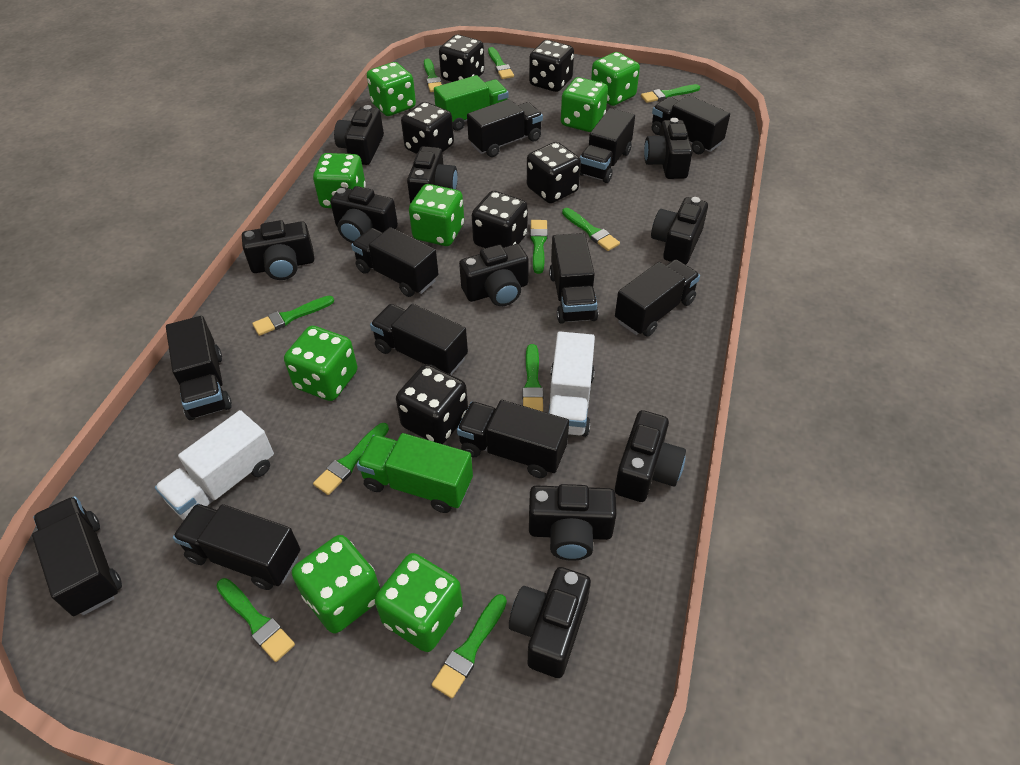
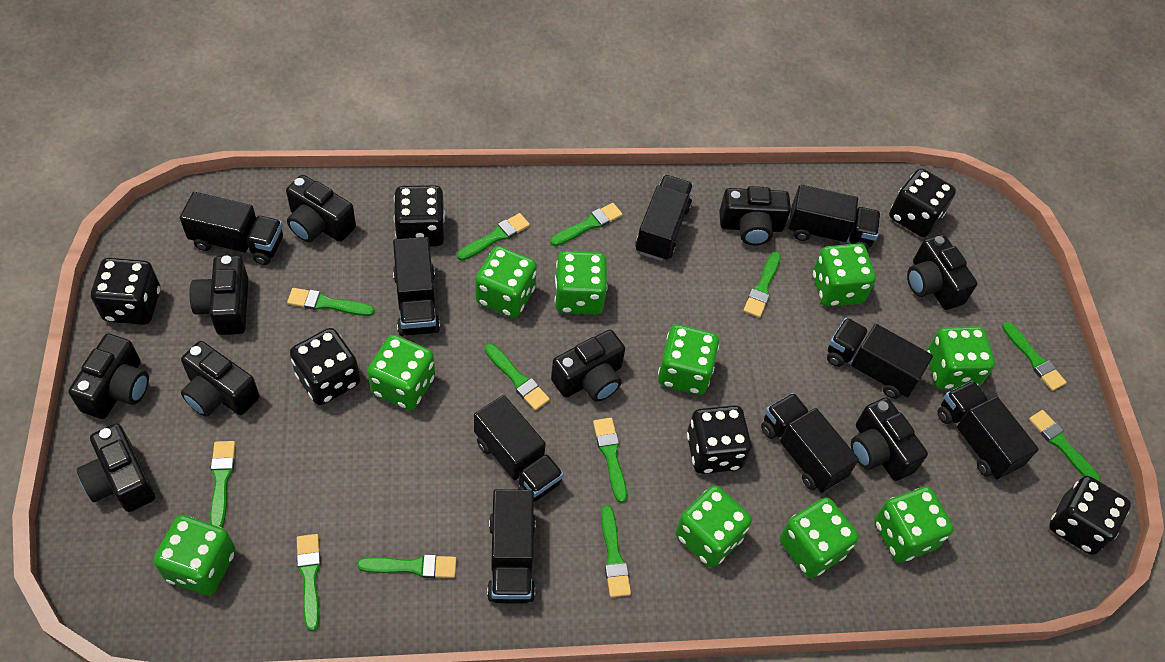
black camera: [242,220,314,280] [330,186,398,243] [334,105,384,165] [407,146,458,204] [459,244,529,306] [509,567,591,678] [529,484,617,561] [615,410,686,502] [644,118,693,179] [651,197,708,265] = 10 -> [68,334,149,419] [77,423,155,512] [181,341,259,417] [189,255,248,335] [286,175,356,242] [551,330,625,402] [719,186,791,246] [851,397,928,481] [907,234,977,310] = 9
black truck: [32,496,122,616] [166,316,232,420] [173,504,300,590] [351,227,438,297] [370,304,468,375] [457,400,569,478] [467,99,543,157] [549,233,598,324] [580,108,635,183] [615,259,700,337] [652,95,730,154] = 11 -> [180,192,283,265] [393,237,440,336] [474,395,564,501] [487,489,536,604] [635,175,693,261] [761,393,859,493] [788,185,881,251] [827,318,933,399] [937,381,1039,480] = 9
green brush: [216,578,295,662] [252,296,334,336] [313,423,389,495] [424,58,442,92] [432,594,507,698] [488,47,514,79] [522,344,544,412] [530,220,548,274] [562,208,620,251] [641,84,700,103] = 10 -> [210,441,235,528] [287,288,375,316] [297,534,321,631] [357,555,456,578] [457,213,530,261] [485,344,550,411] [550,203,623,246] [593,418,627,503] [601,505,631,597] [743,252,781,318] [1002,321,1067,391] [1029,410,1100,481] = 12
green dice: [284,326,357,401] [292,535,380,633] [313,153,366,208] [367,62,416,116] [375,553,463,652] [409,184,464,246] [561,77,608,132] [591,52,640,106] = 8 -> [153,515,236,596] [367,335,435,410] [475,246,537,318] [554,251,608,315] [658,324,719,395] [675,485,752,568] [780,497,859,578] [813,243,876,307] [874,487,954,562] [926,326,995,390] = 10
green truck: [357,433,473,513] [434,75,509,131] = 2 -> none = 0
white truck: [155,410,274,520] [549,331,595,437] = 2 -> none = 0

